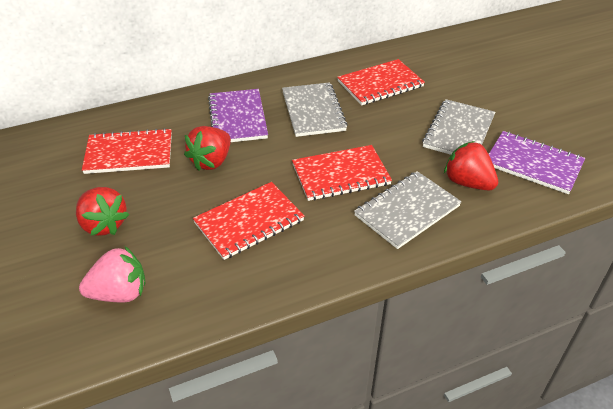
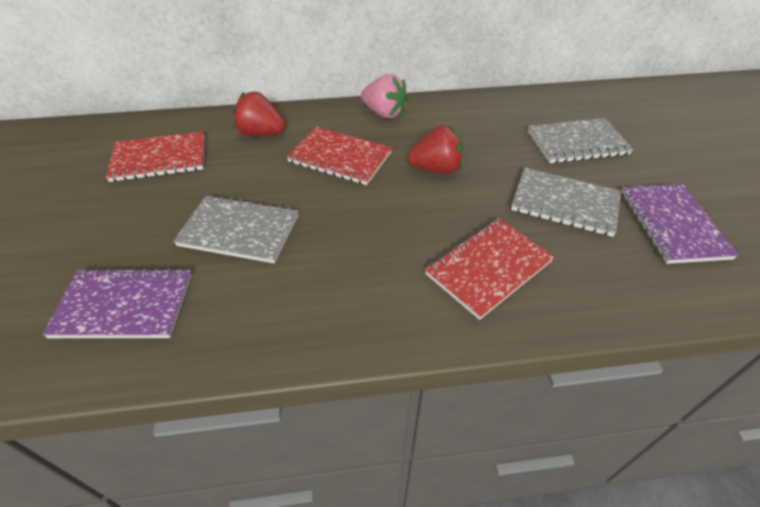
red notebook: [82,128,172,174] [193,182,305,260] [292,145,392,201] [337,59,425,105] = 4 -> [106,131,205,182] [287,127,392,185] [425,218,554,320] = 3
red strawberry: [76,187,129,236] [184,126,231,171] [444,141,498,191] = 3 -> [233,92,285,136] [407,125,464,174] = 2

